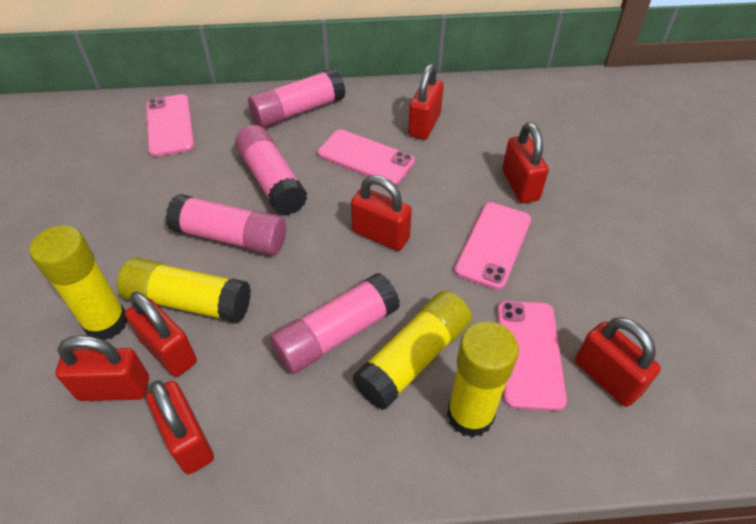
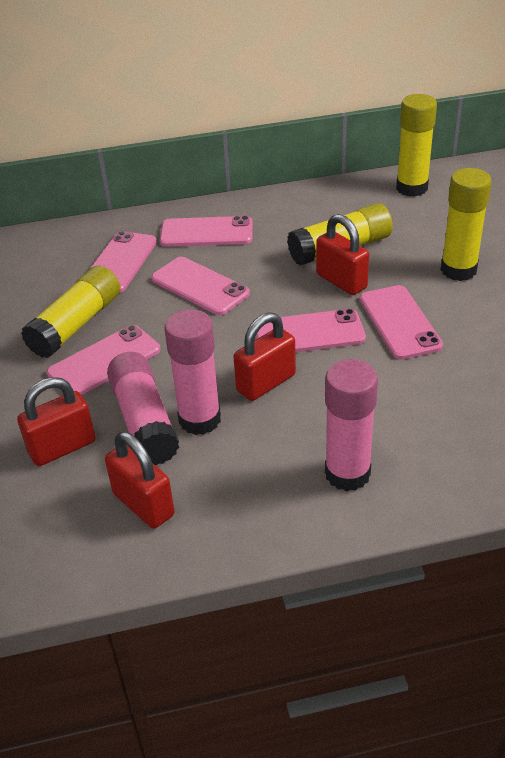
pink glue stick: [165,194,286,255] [235,125,308,215] [248,68,346,128] [270,273,400,374] = 4 -> [107,352,179,465] [165,309,221,435] [325,359,378,491] = 3
pink phone: [146,94,194,157] [318,129,415,185] [454,202,531,290] [497,301,567,411] = 4 -> [46,325,160,395] [90,231,157,293] [151,257,250,315] [160,216,253,247] [256,309,366,352] [360,285,443,360] = 6
red padlock: [55,335,149,401] [125,292,197,377] [146,380,214,474] [351,175,412,251] [408,64,444,140] [502,122,549,203] [575,317,661,407] = 7 -> [17,377,96,466] [105,432,175,528] [234,312,296,401] [316,214,369,295] = 4

